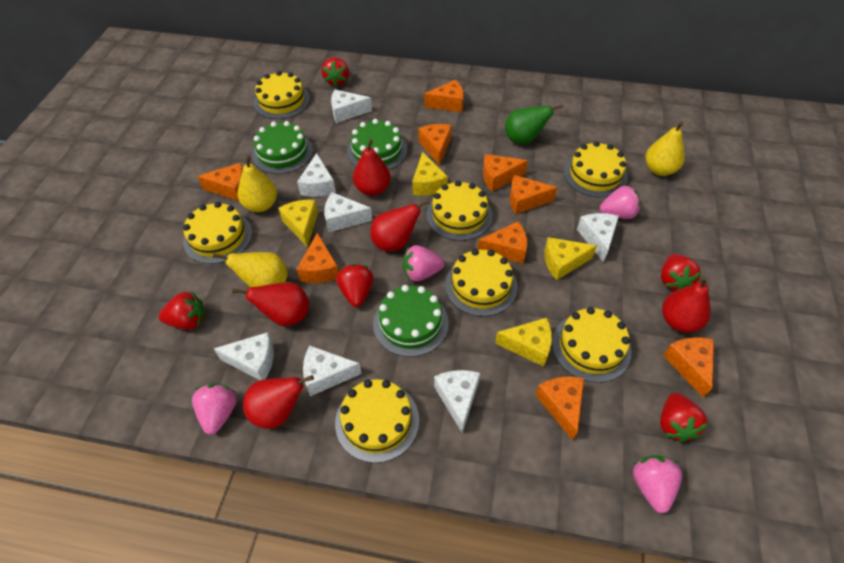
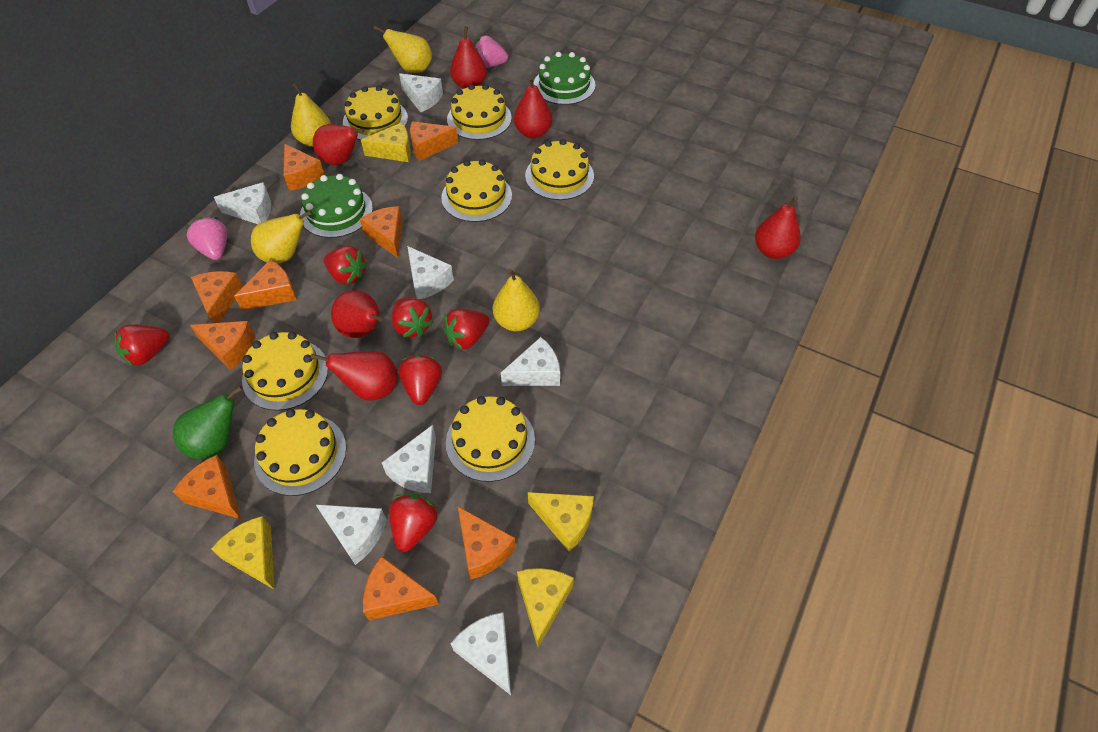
green cake: [252,121,313,174] [347,119,407,170] [373,285,449,357] = 3 -> [300,174,373,238] [533,52,595,105] = 2
pink strawberry: [192,383,237,435] [403,245,444,282] [600,186,641,219] [633,455,682,513] = 4 -> [186,217,227,260] [474,35,508,68] = 2
red pear: [232,282,309,326] [243,375,314,429] [353,140,391,196] [370,200,429,251] [662,276,711,333] = 5 -> [311,351,398,401] [313,124,365,165] [331,290,383,338] [450,27,487,89] [514,77,552,139] [755,197,801,259] = 6
red strawberry: [159,291,205,330] [321,57,349,87] [336,264,373,307] [660,393,708,442] [661,254,701,291] = 5 -> [114,324,170,366] [324,246,367,285] [389,494,438,552] [392,298,433,337] [399,354,442,405] [443,309,489,350] = 6
yellow pear: [213,252,288,287] [238,156,277,212] [646,121,685,176] = 3 -> [251,210,313,263] [291,83,331,147] [373,26,432,73] [493,269,540,331] = 4

